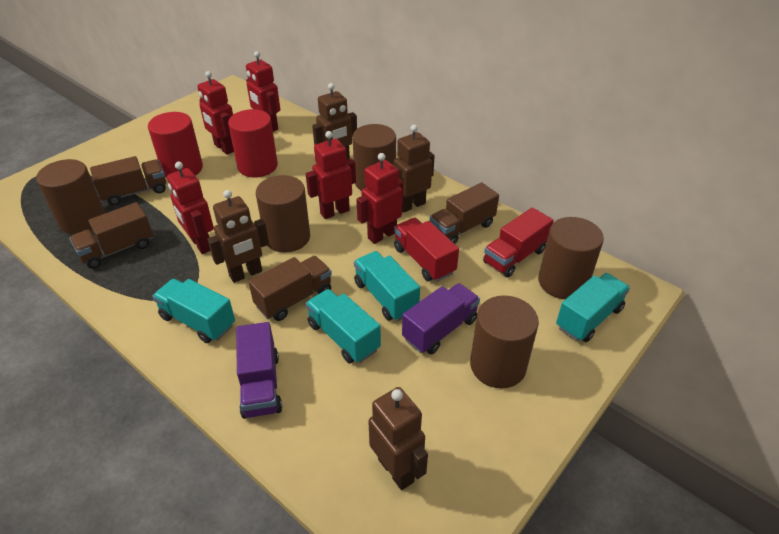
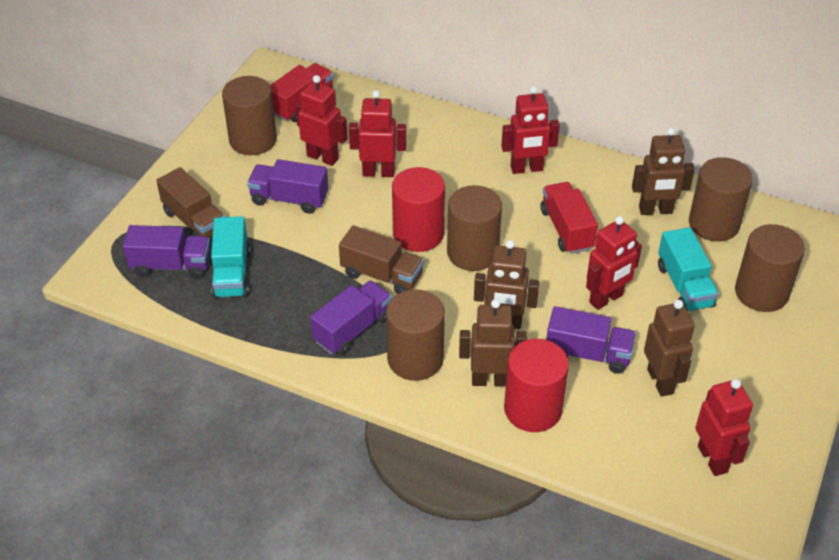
brown truck: [70,202,153,269] [90,156,166,205] [249,256,332,321] [430,183,499,244] = 4 -> [156,167,225,239] [339,225,424,294] = 2
purple truck: [236,322,282,419] [402,283,480,354] = 2 -> [123,225,211,279] [247,159,328,214] [310,280,392,355] [546,306,636,374] = 4
turquoise truck: [152,279,235,343] [306,289,381,363] [354,251,420,321] [556,273,630,342] = 4 -> [211,216,251,298] [658,227,719,311] = 2

